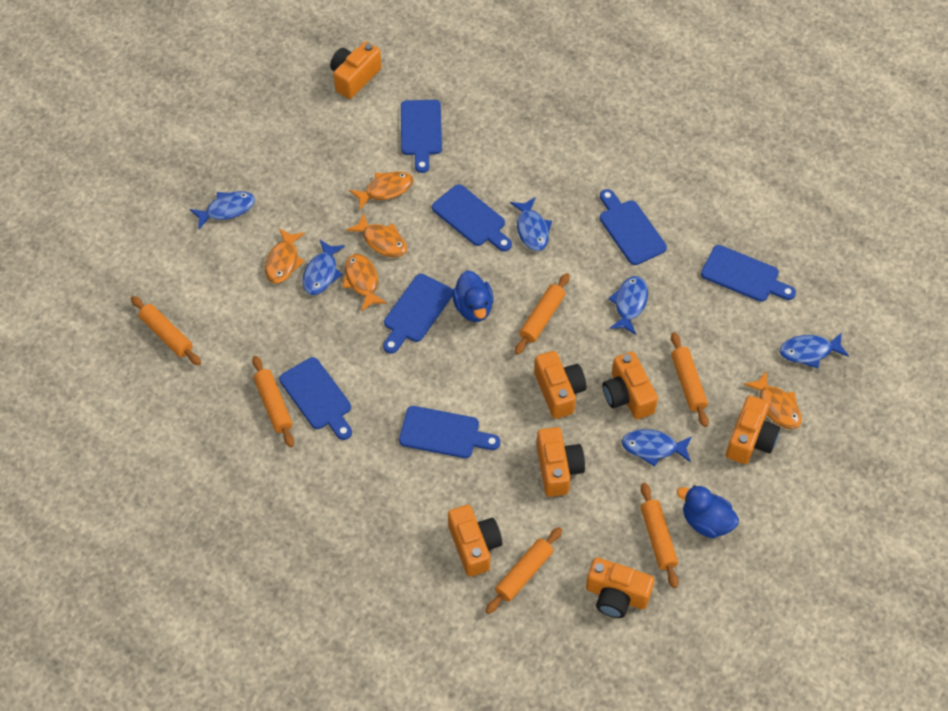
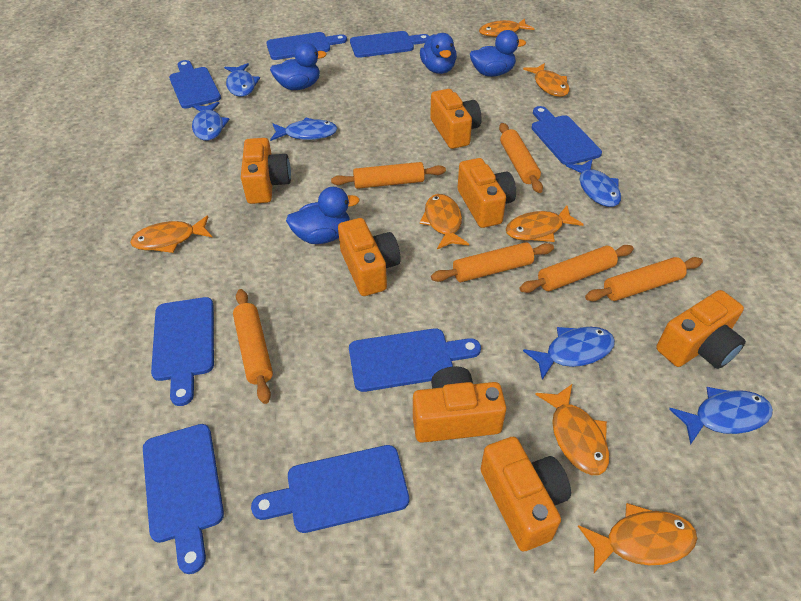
blue cutting board: [279,357,352,440] [383,274,453,354] [399,406,500,458] [401,100,442,173] [432,184,512,251] [600,189,667,265] [701,245,796,302] = 7 -> [143,424,224,574] [151,297,214,406] [169,60,221,108] [251,445,409,533] [266,32,347,60] [349,328,481,392] [350,31,429,58] [532,106,602,165] = 8
blue duck: [452,270,493,322] [677,485,739,538] = 2 -> [270,42,327,90] [286,187,360,244] [420,33,457,74] [470,30,526,77] = 4
orange fish: [265,228,305,283] [342,254,387,311] [346,213,407,258] [349,171,414,210] [744,372,802,430] = 5 -> [130,215,212,253] [419,194,469,249] [479,18,534,37] [506,205,584,242] [523,63,570,97] [535,384,609,475] [578,503,697,573] = 7

